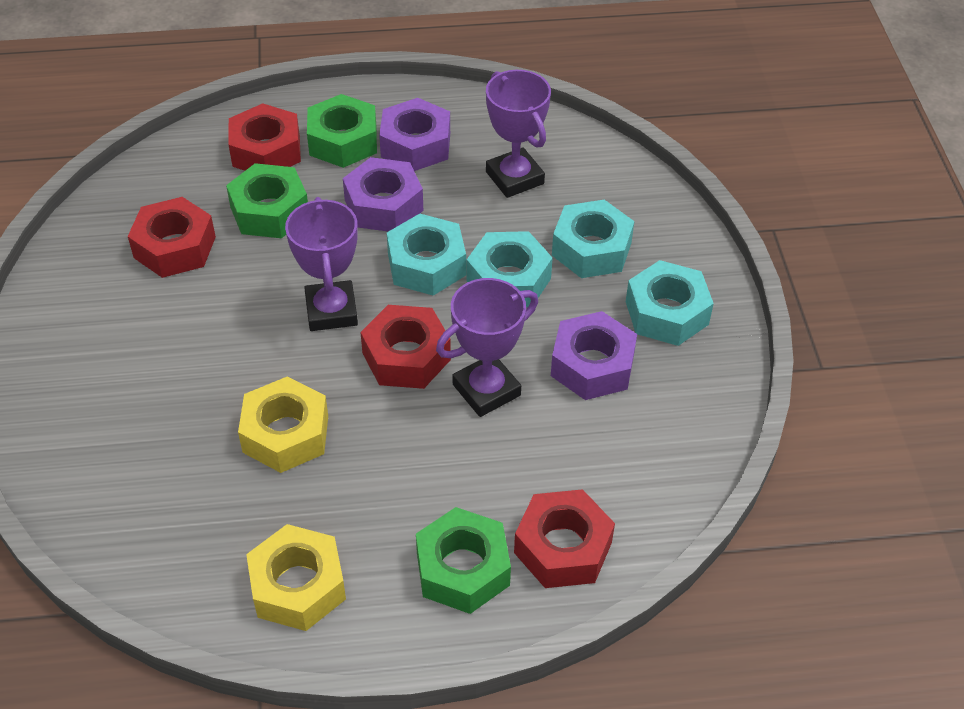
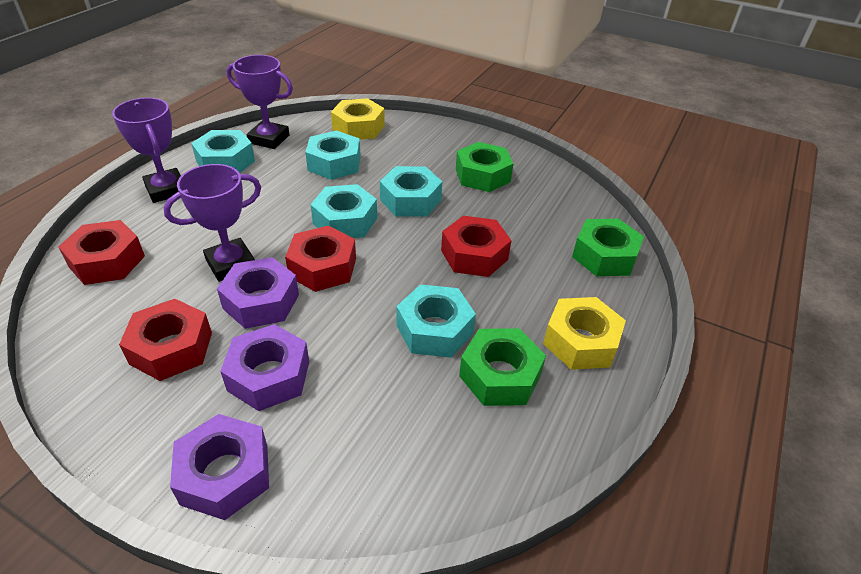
turquoise nut: [387,214,466,296] [467,231,553,307] [552,200,635,278] [626,260,714,346] = 4 -> [191,130,255,173] [305,130,361,180] [310,184,377,238] [380,166,442,217] [397,284,476,358] = 5

